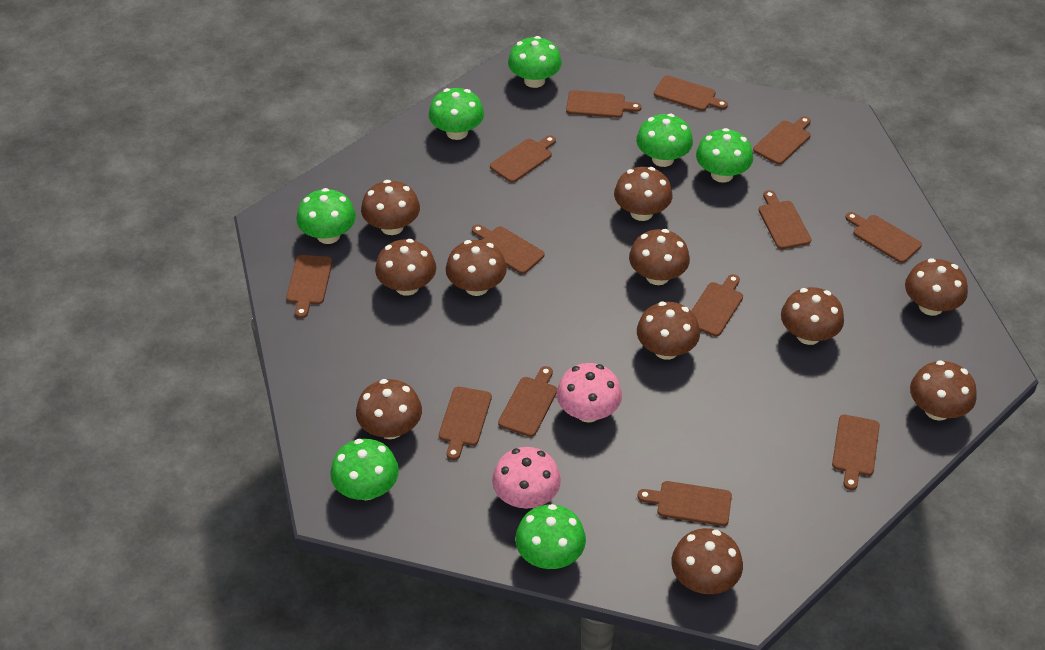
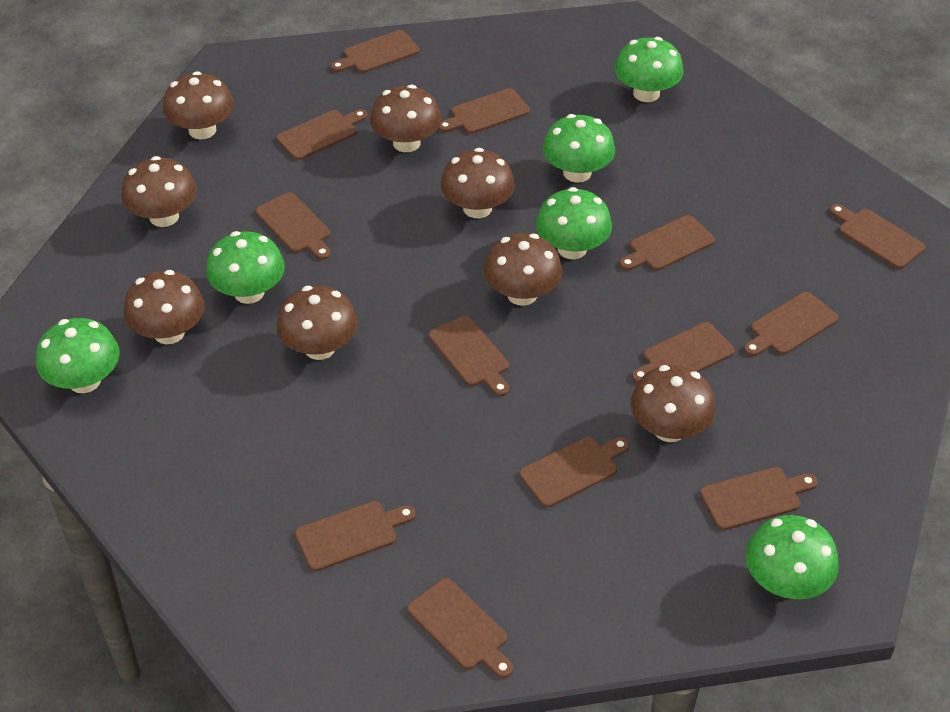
brown mushroom: [356,379,422,439] [361,180,420,235] [375,239,436,296] [446,240,507,296] [614,167,672,221] [629,229,690,285] [637,302,700,360] [671,528,743,594] [781,287,844,345] [905,258,968,316] [910,360,977,421] = 11 -> [122,156,197,227] [124,270,205,344] [163,71,234,139] [277,286,358,360] [370,85,441,152] [441,148,515,218] [484,233,562,306] [630,365,716,442] = 8
green mushroom: [296,188,356,244] [330,439,399,500] [429,88,484,140] [508,36,562,88] [515,504,586,569] [636,114,693,167] [696,128,753,183] = 7 -> [36,318,120,393] [206,231,285,304] [536,187,612,259] [543,114,615,183] [615,37,684,102] [746,515,839,599] = 6
pink mushroom: [492,447,561,509] [557,363,622,423] = 2 -> none = 0

